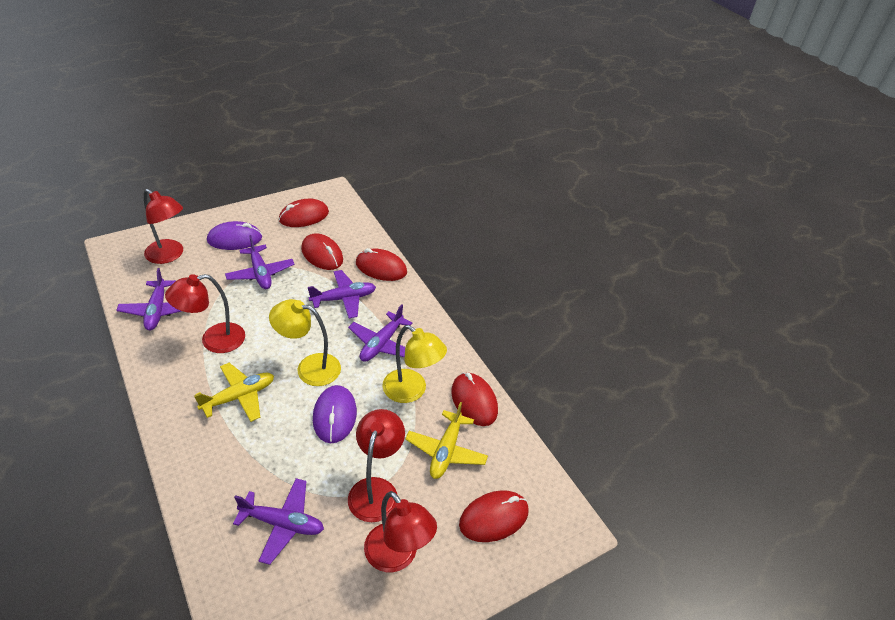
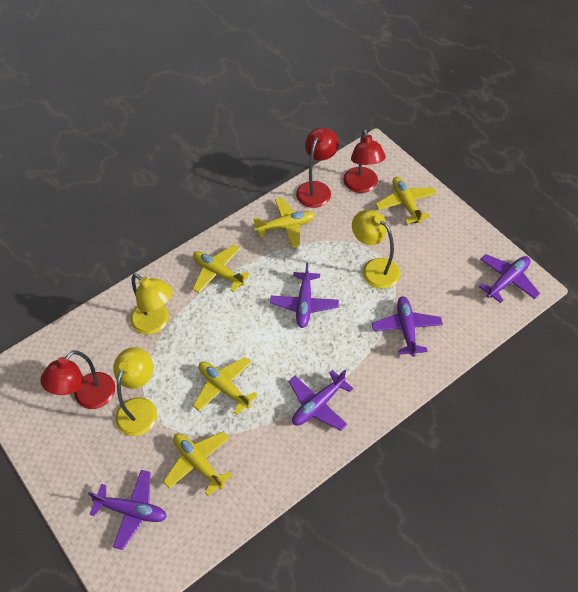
purple mouse: [207,221,262,250] [313,385,357,443] = 2 -> none = 0
red lamp: [144,189,183,264] [165,274,245,353] [348,409,405,522] [364,491,437,572] = 4 -> [40,350,115,409] [296,128,339,208] [343,129,386,193] = 3
red mouse: [279,199,329,227] [301,233,343,270] [356,248,407,281] [451,373,498,426] [459,490,529,542] = 5 -> none = 0
yellow lamp: [269,299,341,386] [382,325,447,403] = 2 -> [113,347,157,436] [130,273,173,335] [352,210,400,289] = 3
yellow plane: [194,363,274,422] [405,402,488,479] = 2 -> [163,431,233,496] [193,244,250,293] [193,357,258,415] [254,198,315,248] [376,177,437,224] = 5

